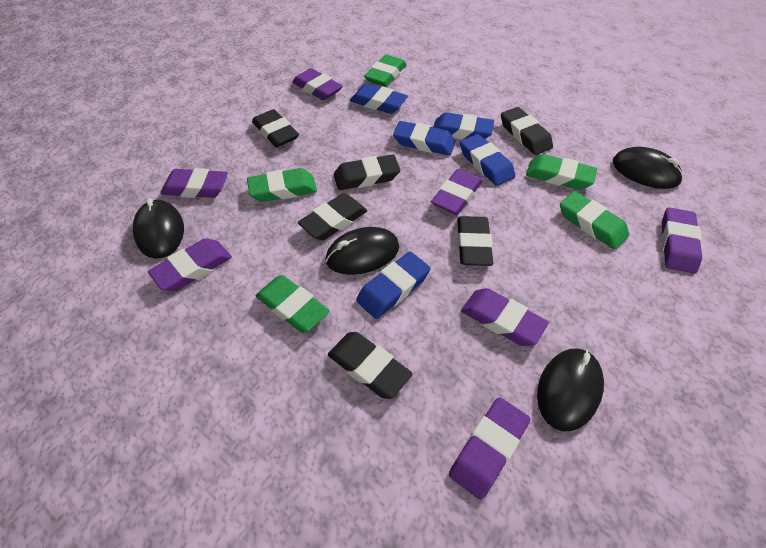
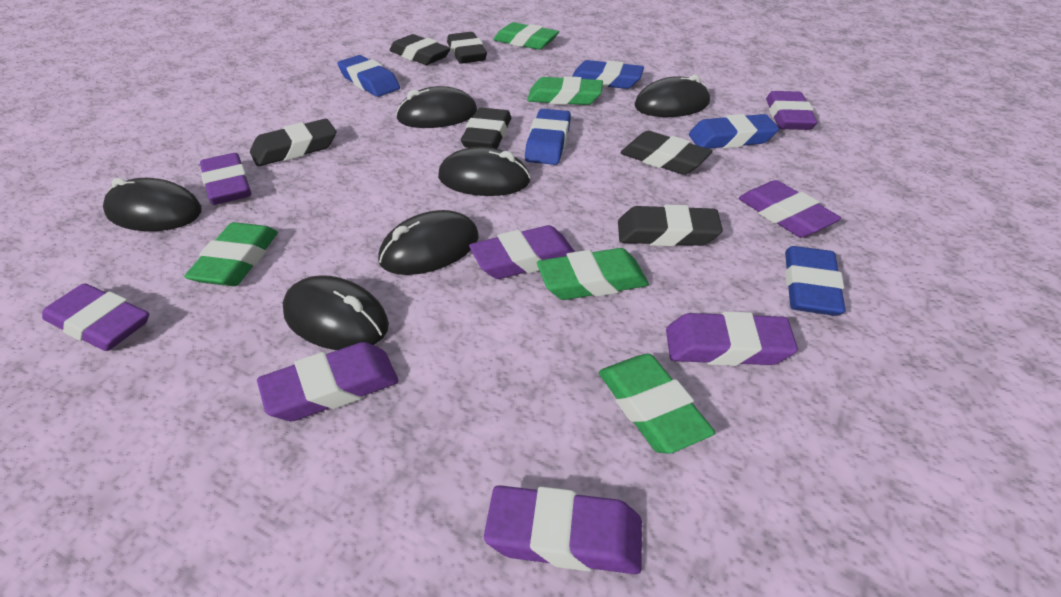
black mouse: [133,198,184,259] [325,227,399,275] [537,349,604,431] [613,147,683,189] = 4 -> [103,178,202,231] [282,275,389,350] [378,210,479,275] [396,86,477,128] [438,147,531,196] [634,75,710,117] = 6
purple eraser: [148,238,232,291] [161,168,228,198] [292,68,343,100] [431,169,482,215] [449,397,530,500] [461,288,549,346] [662,207,702,274] = 7 -> [42,283,149,351] [200,153,251,205] [257,342,399,421] [469,225,575,279] [484,485,642,574] [666,311,798,366] [739,180,841,237] [766,91,817,130] = 8

